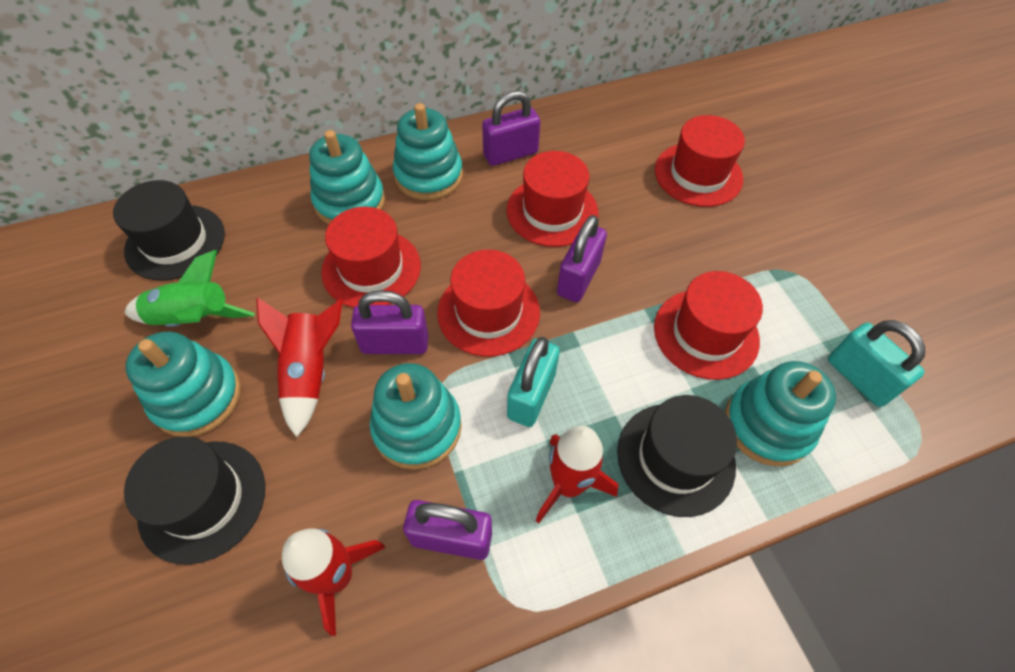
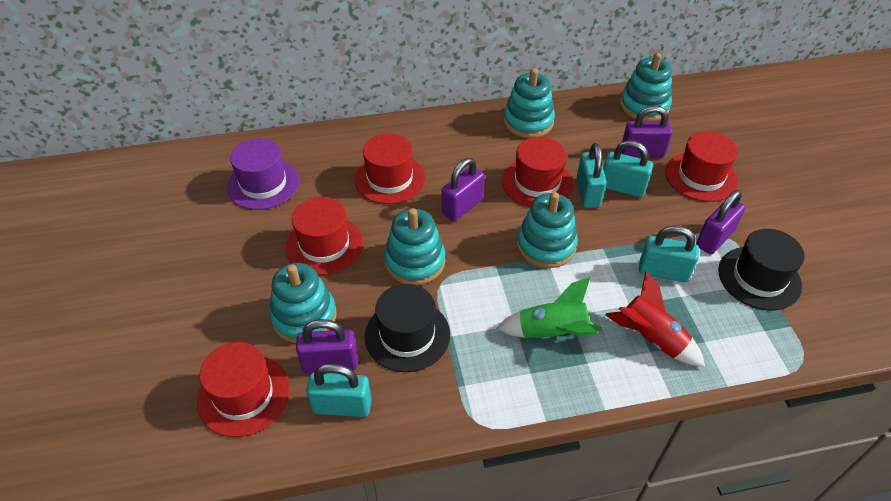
black hat: [113,180,225,281] [124,437,265,565] [617,395,737,517] = 3 -> [365,284,450,372] [718,229,805,311] = 2
purple hat: none = 0 -> [227,138,299,210] = 1
red rocket: [256,297,343,437] [282,528,385,636] [535,426,618,524] = 3 -> [605,272,705,366] = 1
turquoise padlock: [507,337,560,427] [828,320,925,407] = 2 -> [306,364,372,417] [577,143,607,208] [603,140,653,197] [639,225,699,283] = 4

